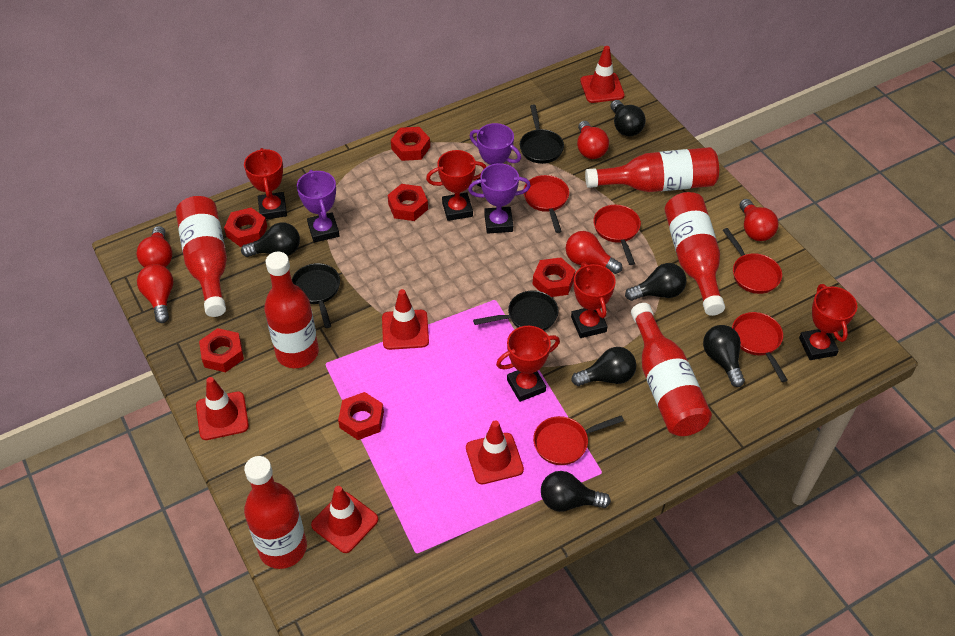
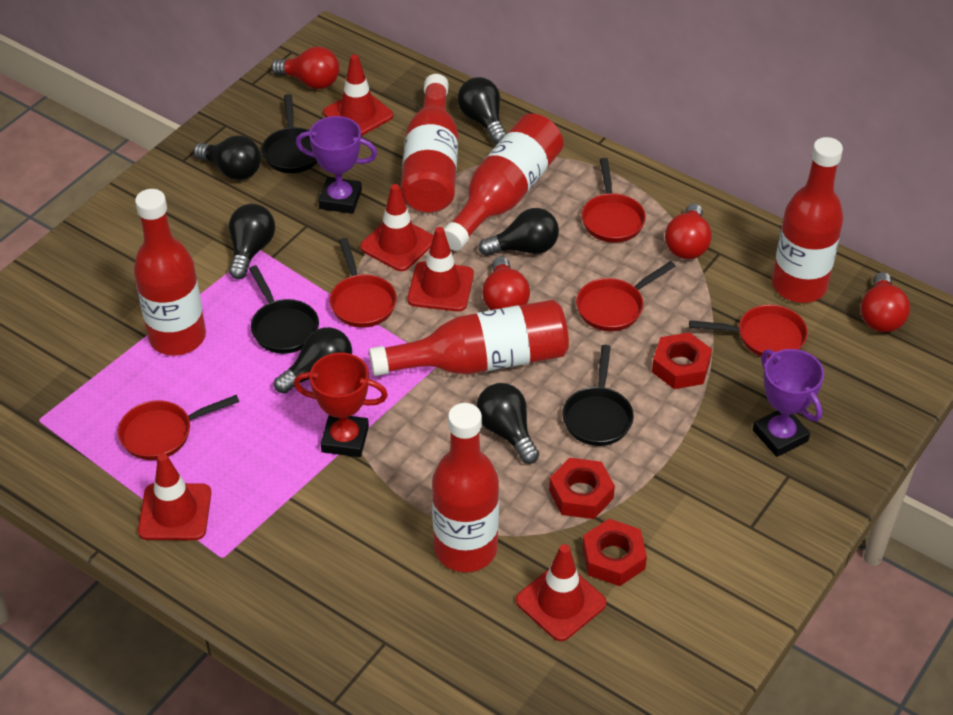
purple trophy: [297,170,340,243] [468,163,531,234] [470,123,521,187] = 3 -> [296,116,377,214] [753,349,824,457] = 2
red light bulb: [136,226,172,267] [137,264,173,323] [566,231,622,274] [577,121,609,159] [739,199,779,241] = 5 -> [271,47,339,89] [482,256,530,310] [665,203,712,259] [861,272,910,332] = 4
red nut: [199,328,244,372] [224,208,267,247] [338,392,384,440] [388,184,428,221] [391,127,430,161] [533,257,576,297] = 6 -> [549,458,615,519] [582,519,647,586] [652,332,712,389] = 3
red trophy: [244,148,287,219] [426,150,486,221] [496,326,560,402] [571,262,616,338] [799,284,857,360] = 5 -> [294,353,388,457] = 1

